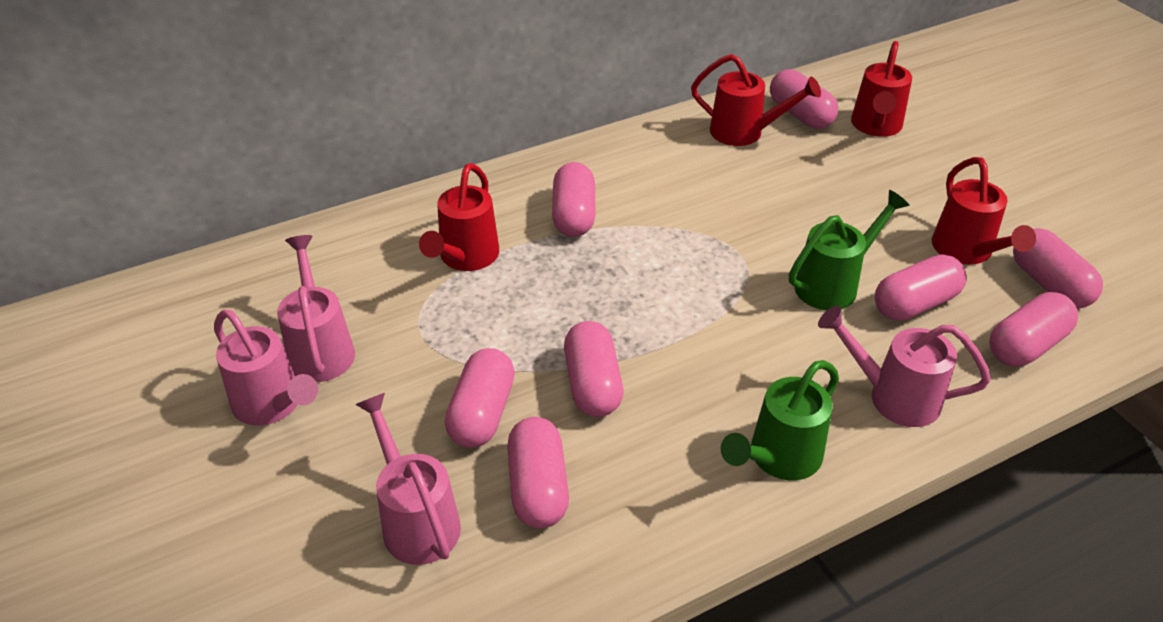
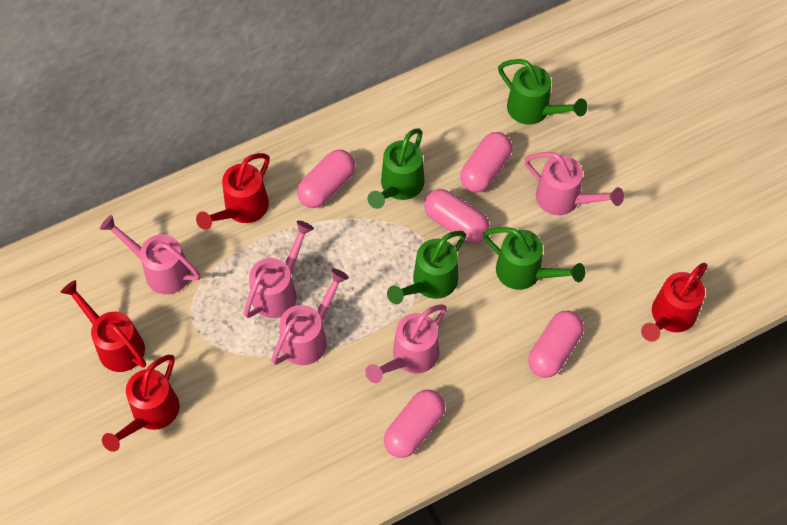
green watering can: [721,360,839,480] [789,190,910,310] = 2 -> [367,128,424,209] [387,231,466,304] [483,227,585,290] [498,59,587,125] = 4
pink capsule: [445,348,515,448] [507,417,569,528] [552,162,595,237] [564,321,623,417] [770,69,838,129] [875,254,967,321] [989,292,1078,367] [1013,228,1103,308] = 8 -> [297,150,355,208] [384,390,445,458] [424,189,490,243] [460,132,512,193] [528,311,584,378] = 5
pink watering can: [214,310,318,425] [277,235,355,382] [355,393,461,565] [818,306,991,427] = 4 -> [100,215,200,294] [244,220,314,318] [271,268,349,365] [365,304,447,383] [524,152,624,215] = 5

